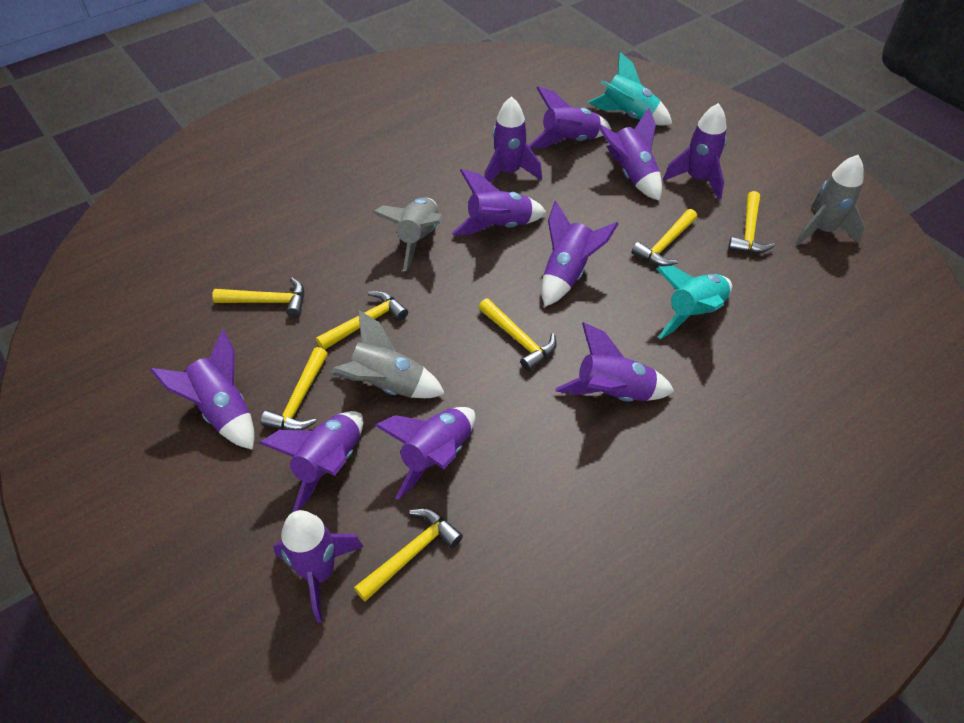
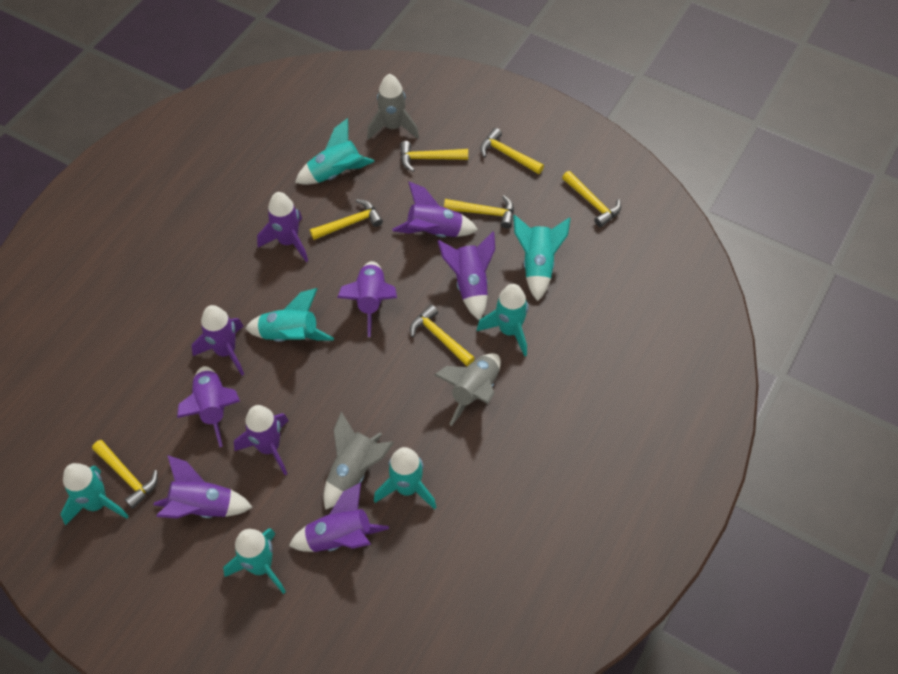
purple rocket: [150,330,255,450] [259,411,363,513] [273,510,364,623] [374,407,475,500] [452,169,547,235] [484,96,542,183] [529,86,611,148] [542,201,618,307] [555,323,675,402] [597,108,662,201] [663,103,727,200] = 11 -> [154,455,253,518] [177,366,240,447] [192,305,244,376] [234,405,289,475] [257,192,308,262] [289,482,389,552] [337,261,397,337] [392,182,478,238] [438,231,495,320] = 9
turquoise rocket: [588,52,672,126] [656,266,732,339] = 2 -> [60,463,129,525] [223,528,286,594] [245,288,334,342] [295,118,375,185] [374,447,436,510] [477,284,528,357] [513,215,571,301] = 7

